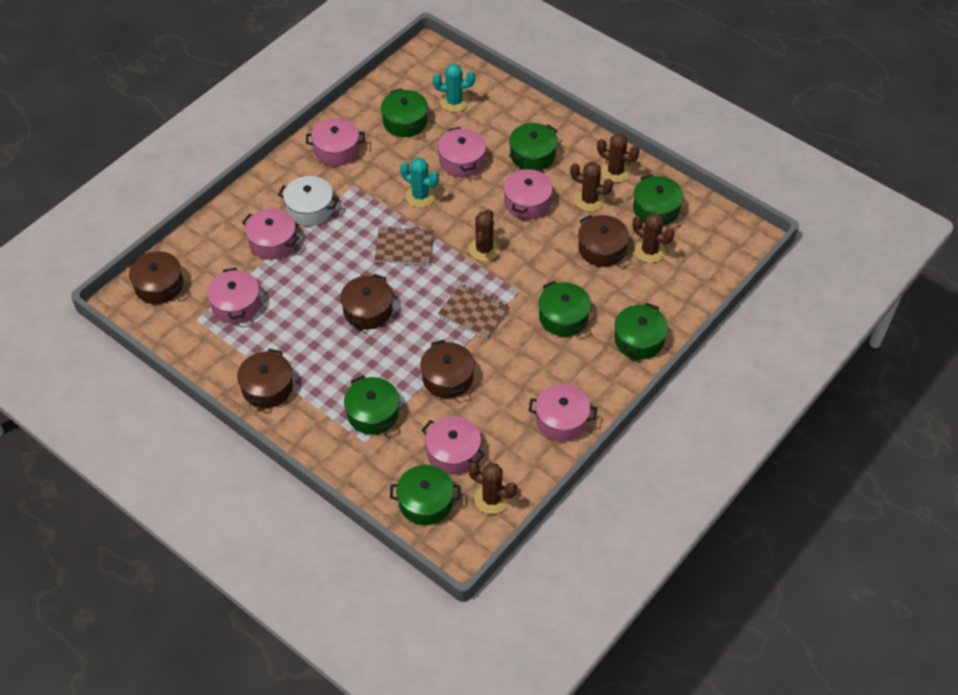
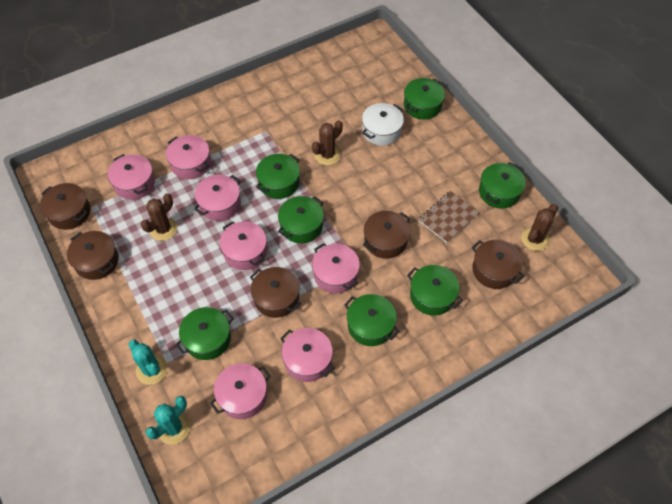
brown cactus: [468,462,517,514] [469,209,500,261] [570,162,613,211] [597,133,640,183] [633,213,674,263] = 5 -> [140,193,178,241] [312,120,343,165] [521,204,558,251] = 3
brown notebook: [375,227,434,265] [438,284,510,339] = 2 -> [418,191,479,243] = 1

